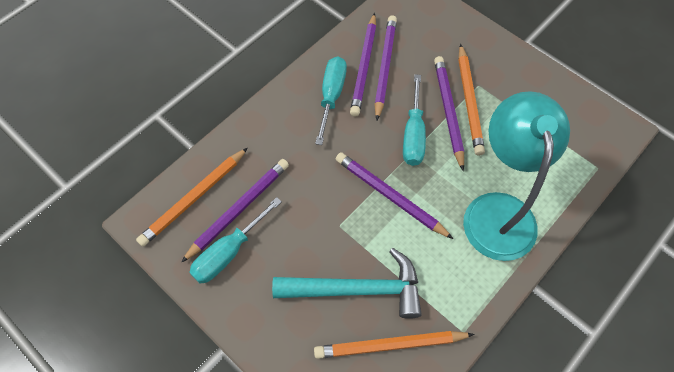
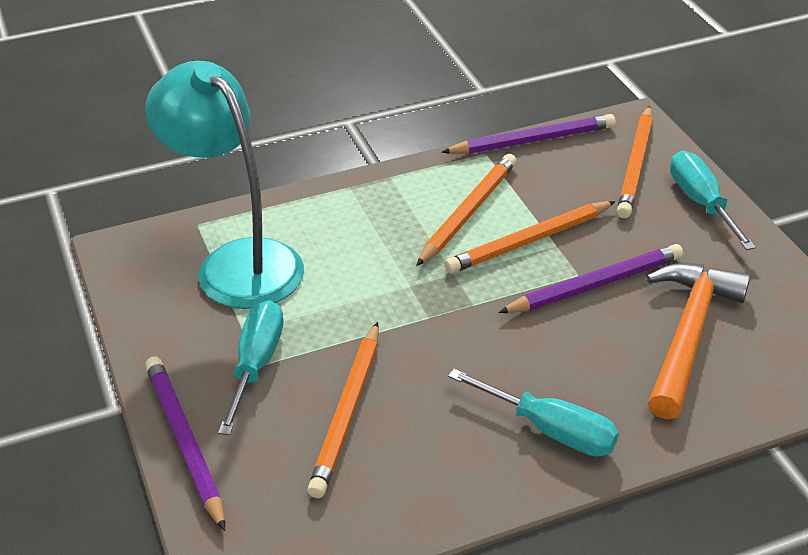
orange hammer: none = 0 -> [646,263,751,420] = 1
orange pencil: [136,148,248,246] [314,331,474,359] [458,44,485,156] = 3 -> [307,322,379,498] [416,154,517,266] [444,201,616,274] [617,106,653,218] = 4
purple pencil: [181,159,289,263] [336,152,453,239] [350,13,376,116] [374,15,397,120] [434,56,464,171] = 5 -> [145,356,225,531] [442,114,616,154] [498,244,683,313] = 3
turquoise hammer: [272,248,422,319] = 1 -> none = 0

